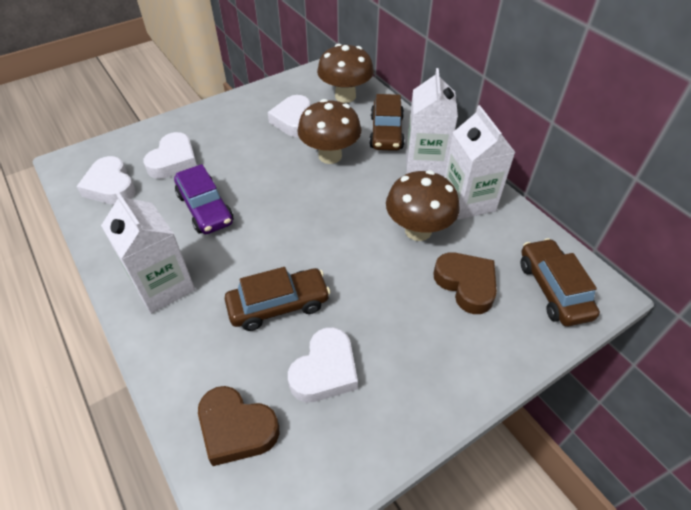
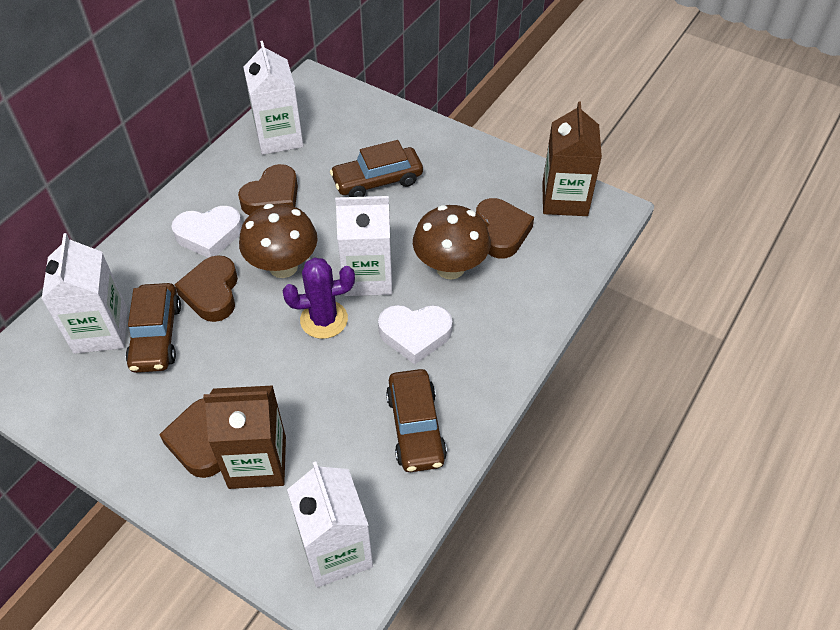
brown carton: none = 0 -> [203,385,286,489] [542,101,602,216] = 2
brown heart: [198,386,279,466] [433,253,497,314] = 2 -> [159,398,221,478] [174,255,238,322] [238,164,298,215] [476,198,534,259] = 4
brown mushroom: [297,99,361,164] [317,44,374,103] [386,170,460,241] = 3 -> [239,204,318,278] [413,205,491,279] = 2
purple cactus: none = 0 -> [282,257,355,339] = 1
purple car: [174,164,233,234] = 1 -> none = 0
white carton: [101,191,195,314] [406,68,458,176] [444,105,516,220] = 3 -> [42,233,128,354] [243,41,303,155] [287,462,373,587] [335,196,392,296] = 4
white heart: [76,156,135,205] [143,132,197,179] [268,95,311,137] [288,327,358,402] = 4 -> [172,206,242,258] [378,305,453,365] = 2

